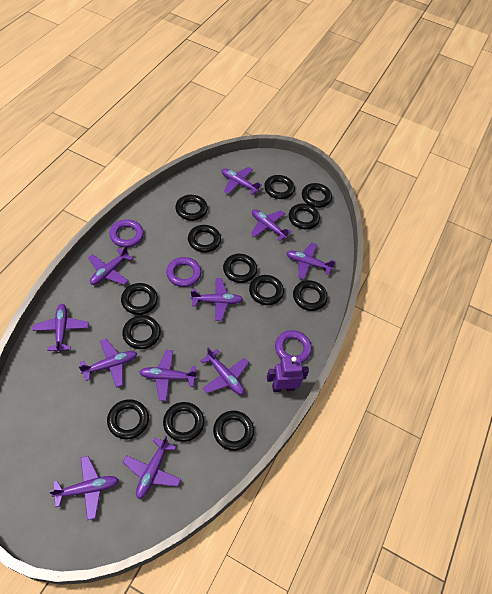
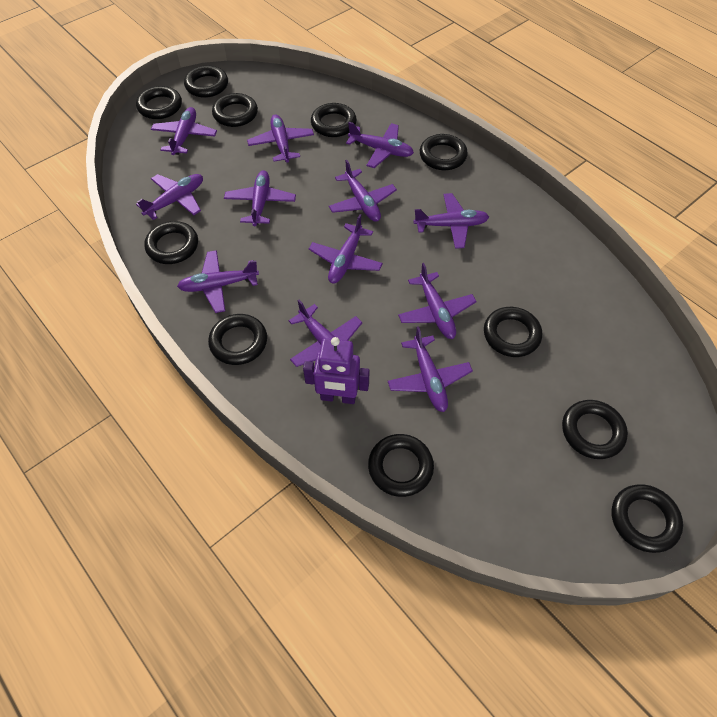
black ring: [107,399,149,439] [121,283,158,315] [122,315,161,349] [163,402,204,442] [175,195,208,221] [188,225,221,253] [213,411,254,451] [223,254,257,283] [249,275,284,305] [264,175,295,199] [289,204,320,229] [293,280,328,311] [302,183,332,208] = 13 -> [136,86,182,119] [144,221,198,264] [184,66,228,98] [208,314,267,365] [212,93,258,127] [311,103,357,137] [368,434,434,497] [420,134,468,170] [484,307,542,357] [562,400,628,459] [612,484,683,553] = 11
purple plane: [32,304,88,353] [49,456,119,520] [79,339,137,388] [88,245,133,285] [123,435,181,499] [139,350,197,401] [191,278,243,321] [200,347,249,395] [222,167,262,195] [251,209,292,241] [287,243,336,279] = 11 -> [136,174,203,220] [151,107,217,155] [177,250,259,313] [224,170,296,226] [247,114,314,163] [288,300,362,367] [309,214,383,284] [329,160,397,222] [346,122,414,168] [388,326,473,412] [398,263,477,339] [413,193,489,249] = 12
purple ring: [109,219,144,247] [166,257,201,287] [275,330,312,363] = 3 -> none = 0

